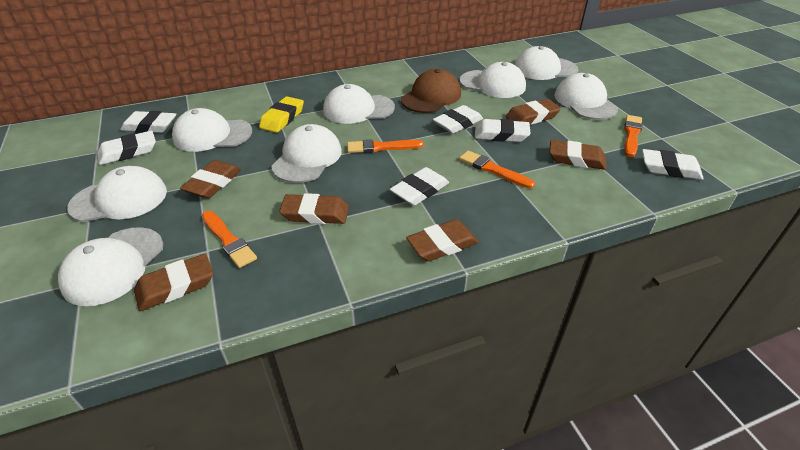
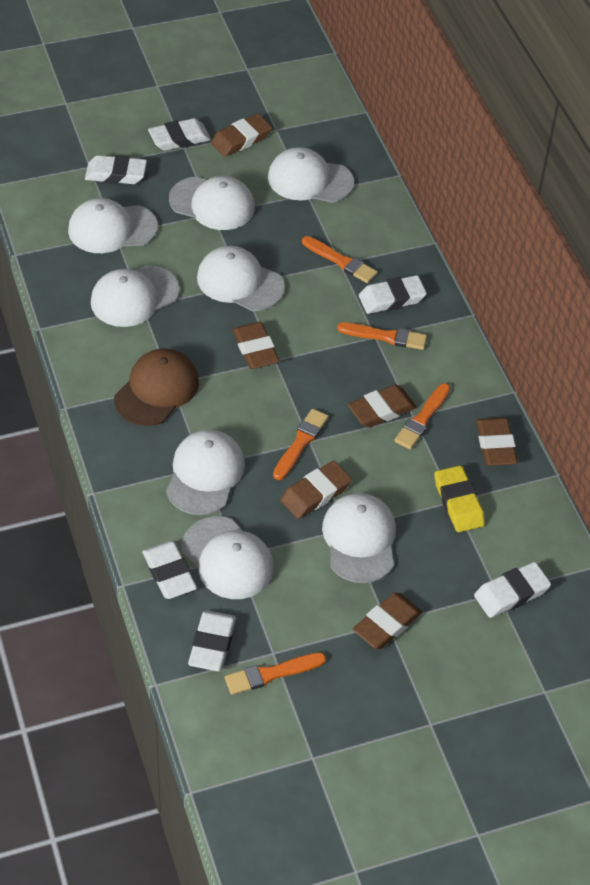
orange brush: [202,211,257,268] [347,139,424,153] [459,151,535,189] [624,115,642,157] = 4 -> [225,653,326,695] [273,409,329,480] [302,236,378,283] [337,322,427,350] [394,383,450,449] = 5

